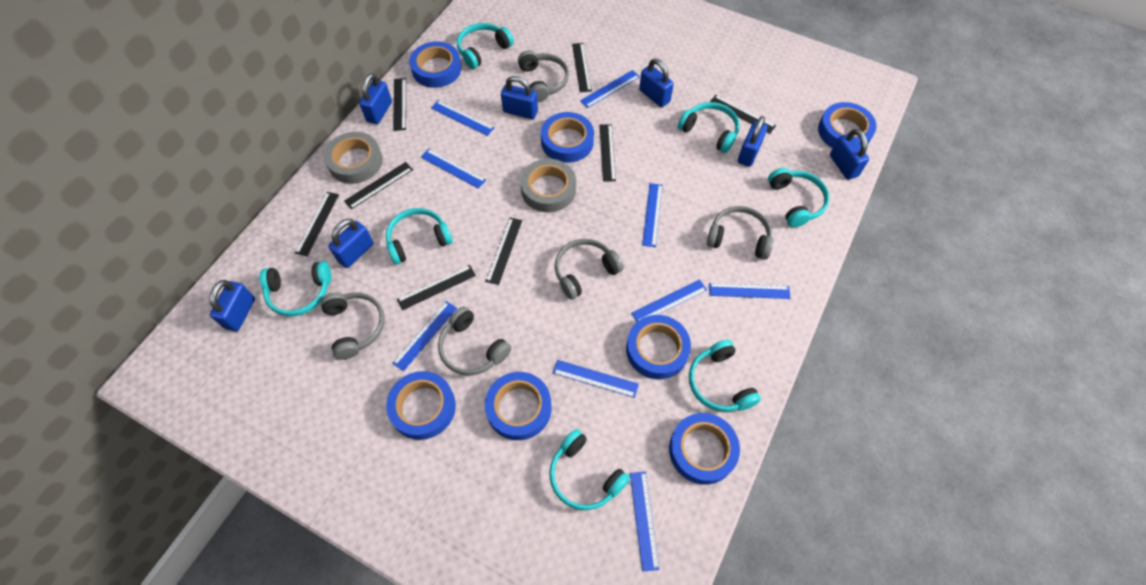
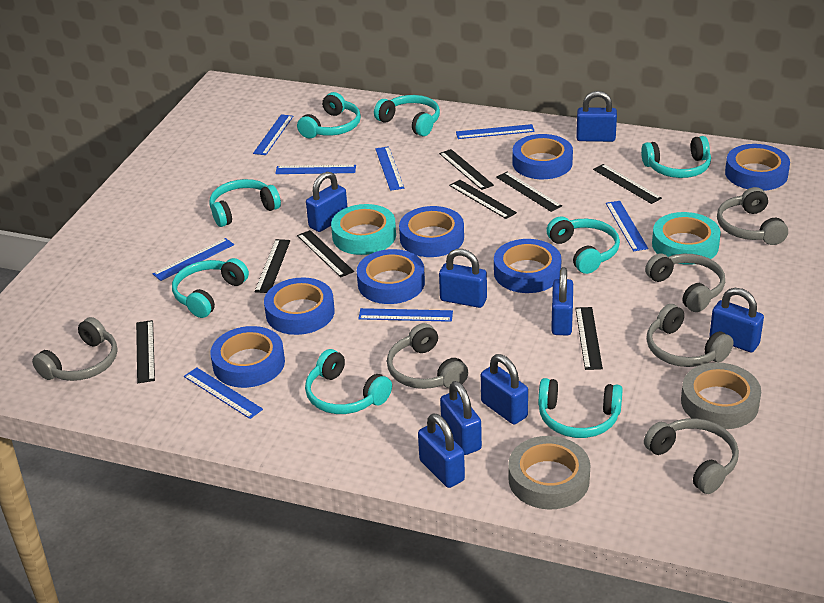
blue padlock: [209,280,255,332] [328,219,373,268] [359,73,392,124] [501,76,538,119] [639,58,674,107] [738,116,768,167] [830,129,869,180] = 7 -> [306,172,347,232] [418,414,465,488] [439,249,487,308] [440,381,482,455] [481,354,528,424] [551,267,573,335] [576,91,617,142] [710,288,764,352] = 8
blue ruler: [392,301,457,371] [421,149,486,189] [431,100,495,136] [553,360,639,398] [580,70,640,108] [630,472,660,571] [631,279,707,322] [642,183,663,247] [709,283,791,299] = 9 -> [152,238,234,281] [184,367,263,419] [253,114,293,155] [275,165,356,174] [358,308,453,322] [375,146,404,191] [456,124,535,139] [606,201,648,251] = 8
grey headphones: [320,292,385,360] [438,307,511,376] [518,50,569,102] [555,239,624,300] [707,206,773,259] = 5 -> [32,317,117,381] [387,323,469,389] [644,418,739,494] [645,253,725,312] [647,304,734,367] [717,187,788,245] = 6
turquoise headphones: [260,261,331,316] [386,208,453,265] [457,23,514,69] [549,429,630,510] [678,102,740,153] [689,340,761,412] [768,168,829,227] = 7 -> [172,258,249,318] [210,179,281,227] [297,92,361,139] [305,349,392,414] [374,95,440,136] [538,378,623,438] [546,216,620,274] [641,136,711,178] = 8
turquoise tape: none = 0 -> [331,204,396,255] [652,212,721,265] = 2

